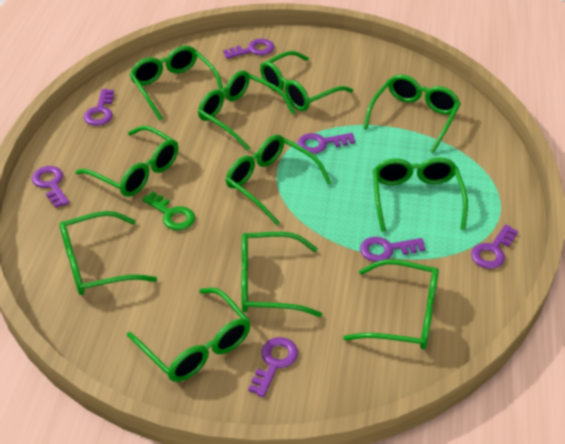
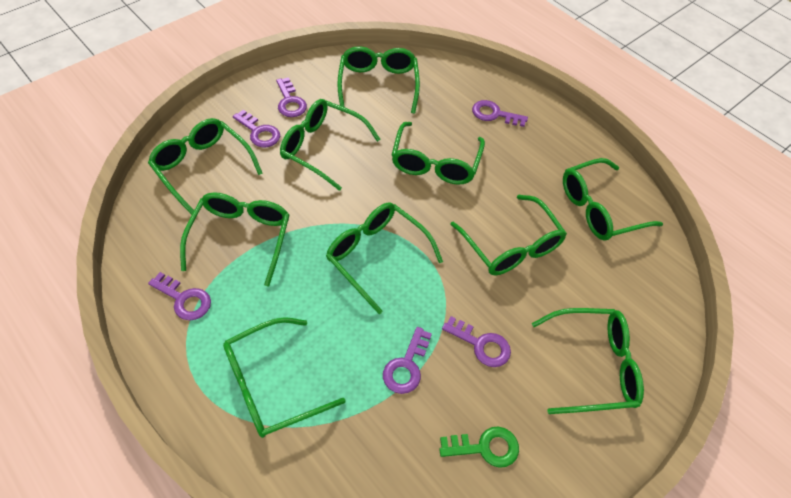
green glasses: [59,211,157,295] [75,126,178,197] [127,288,251,382] [129,46,225,120] [198,70,296,151] [226,135,331,225] [241,232,323,317] [260,51,353,111] [343,259,439,349] [363,74,461,153] [373,157,468,232] = 11 -> [148,118,263,215] [180,192,290,286] [223,317,346,438] [280,99,381,191] [326,203,443,314] [337,46,420,114] [391,122,485,185] [450,195,567,275] [532,308,644,414] [563,158,663,241] = 10
purple key: [32,166,70,208] [84,89,114,126] [223,39,274,59] [248,337,298,397] [297,133,355,154] [360,237,425,262] [471,224,518,269] = 7 -> [148,272,211,320] [233,110,280,147] [276,77,307,117] [383,327,432,394] [442,316,511,367] [472,100,528,127] = 6

